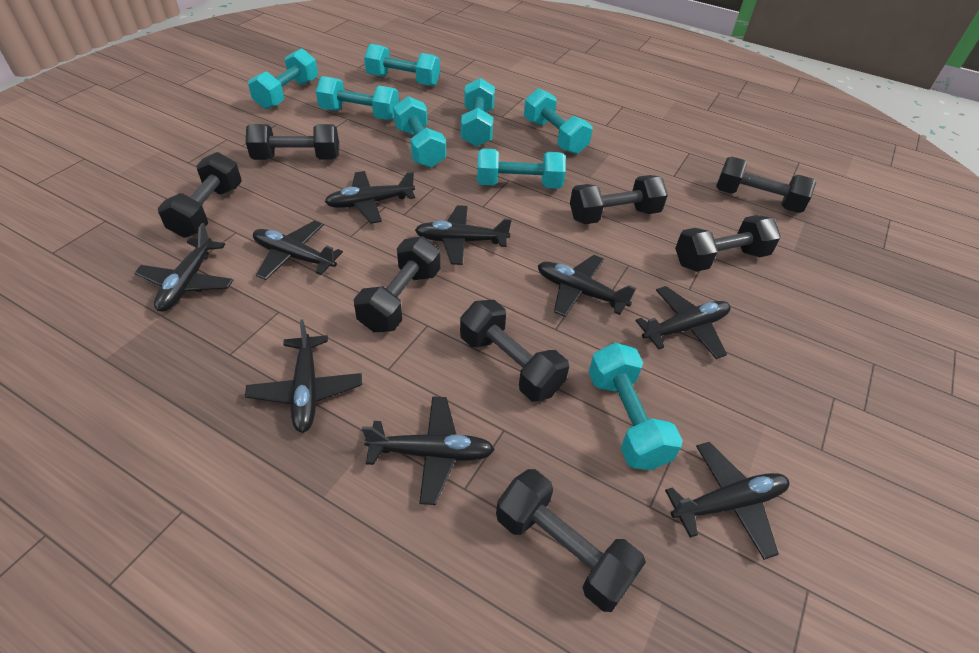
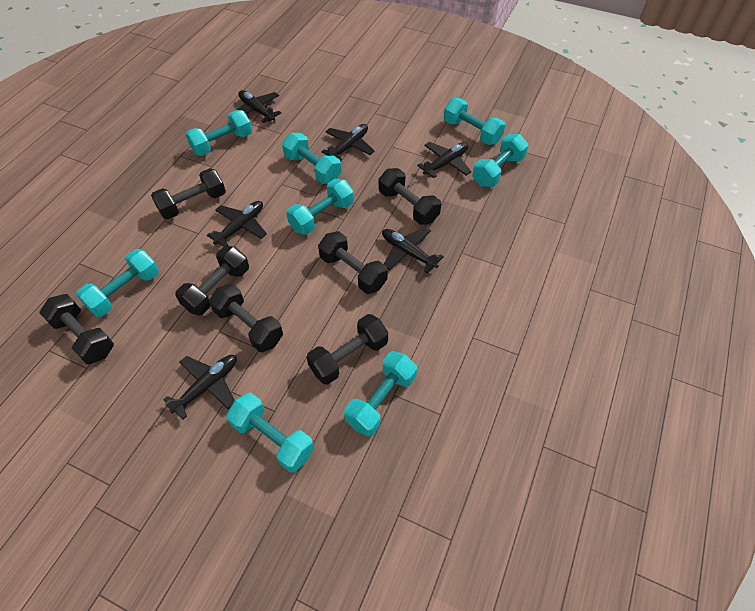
black dumbbell: [158,152,242,238] [246,124,339,160] [354,236,440,332] [460,300,569,402] [496,469,646,612] [570,175,668,224] [675,215,781,272] [716,157,817,213] = 8 -> [39,294,114,364] [151,168,226,219] [175,246,249,315] [209,284,283,352] [306,314,388,384] [318,231,388,294] [379,168,441,225] = 7
black plane: [135,223,233,312] [245,319,362,433] [253,221,343,280] [325,171,415,224] [362,396,495,505] [415,205,512,265] [538,255,636,317] [635,286,731,359] [665,442,789,560] = 9 -> [163,355,237,420] [207,201,267,247] [238,90,281,123] [321,124,374,161] [382,227,444,273] [417,142,471,178] = 6

